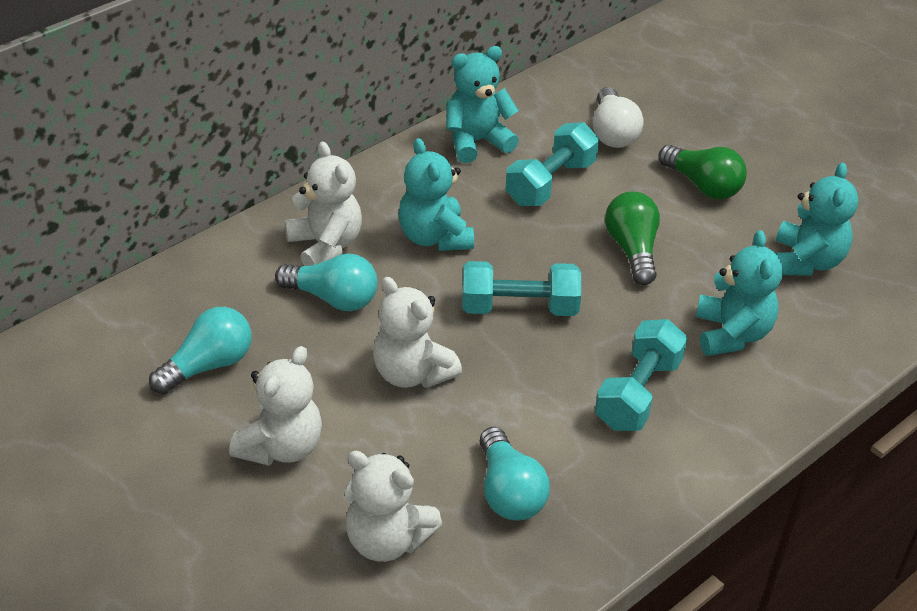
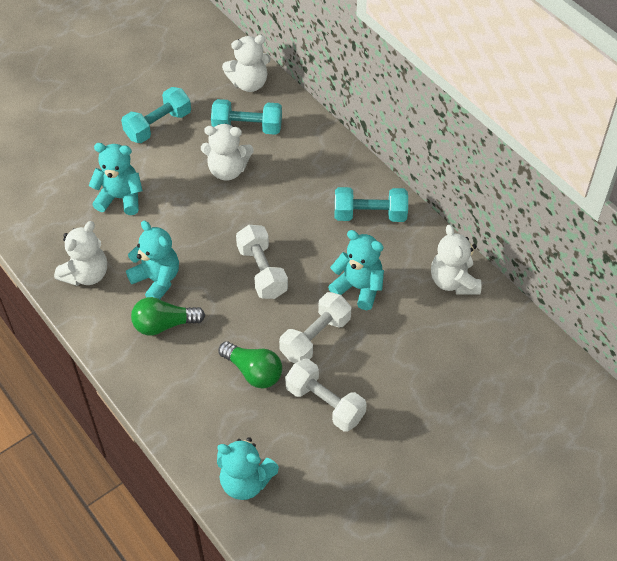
turquoise light bulb: [149,307,252,394] [275,253,377,311] [480,427,550,521] = 3 -> none = 0
white dumbbell: none = 0 -> [236,225,288,299] [279,292,351,363] [285,358,367,432] = 3
white light bulb: [593,87,644,148] = 1 -> none = 0

